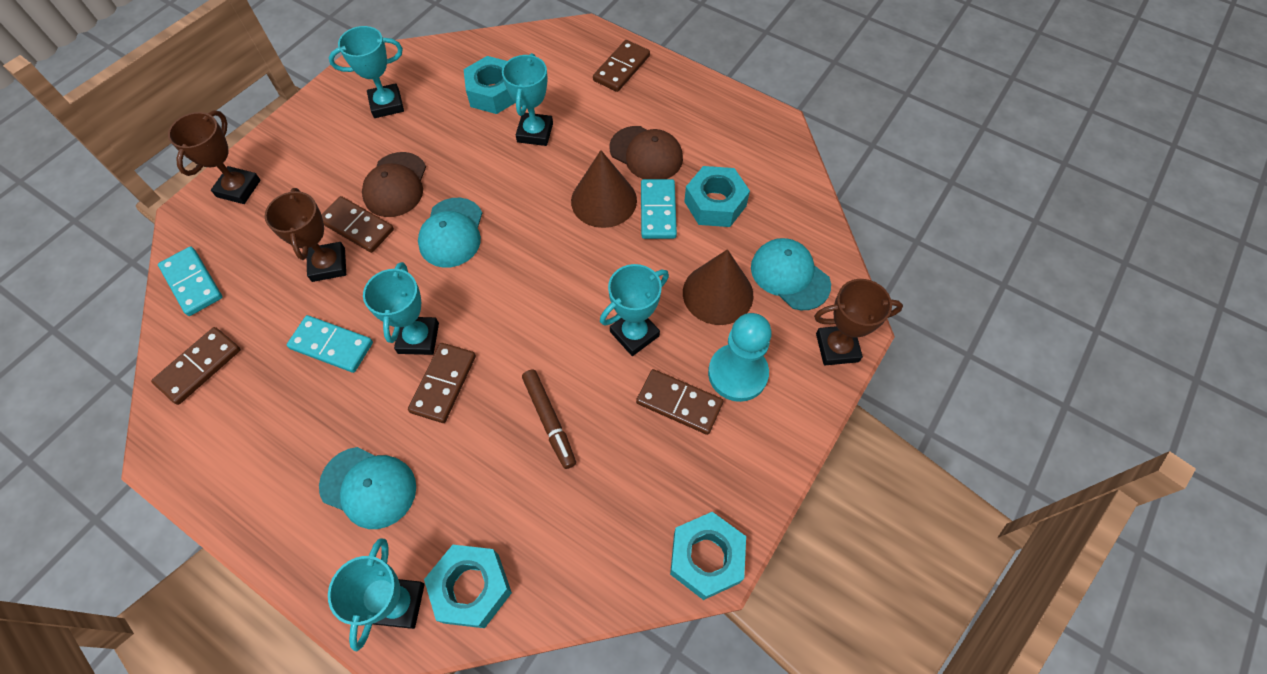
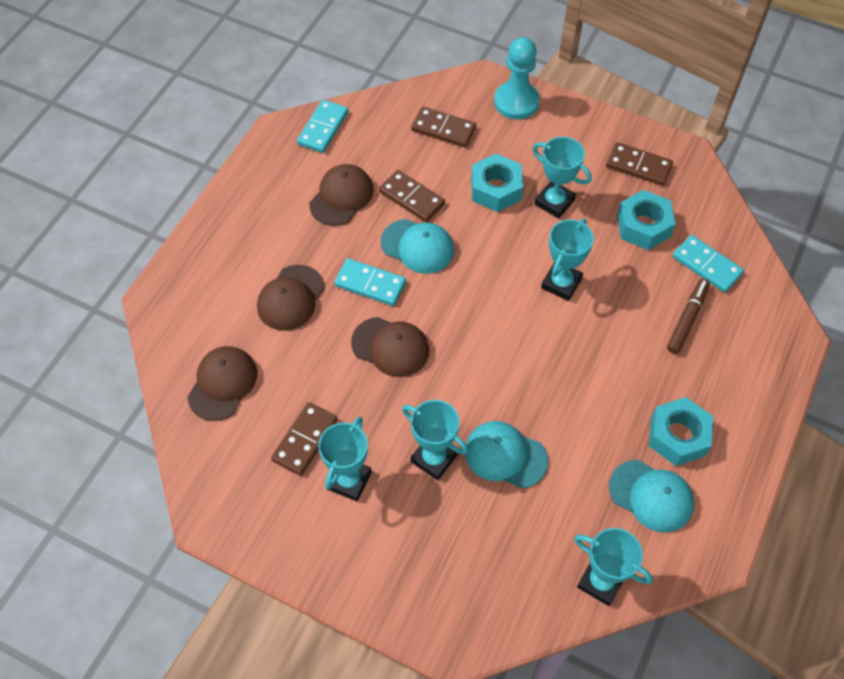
brown cap: [362,152,426,217] [609,126,683,179] = 2 -> [187,346,257,421] [257,265,324,331] [309,164,374,226] [351,317,429,377] = 4
brown cone: [571,150,637,228] [683,249,753,325] = 2 -> none = 0
brown domino: [151,327,241,405] [321,196,394,253] [408,343,476,423] [593,40,650,92] [636,369,723,435] = 5 -> [271,402,338,476] [379,170,445,222] [411,107,476,147] [606,142,673,186] = 4
brown trophy: [168,110,261,204] [264,188,346,282] [814,279,903,365] = 3 -> none = 0
turquoise nut: [424,545,512,628] [464,56,515,114] [670,512,746,600] [684,166,750,227] = 4 -> [471,154,523,212] [617,190,676,250] [649,397,713,466] = 3

